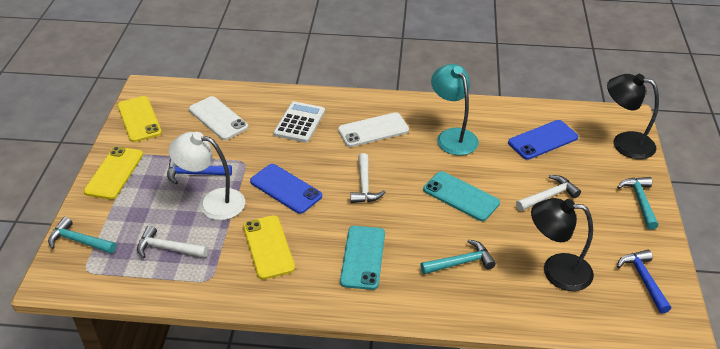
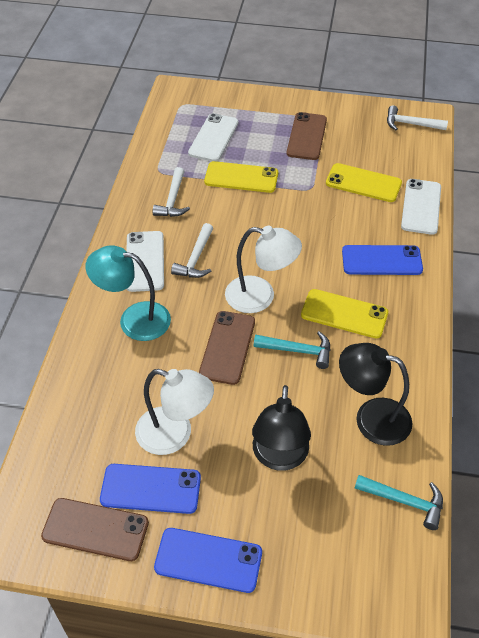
blue hammer: [167,158,232,185] [617,250,671,314] = 2 -> none = 0
blue phone: [250,164,322,214] [508,120,578,160] = 2 -> [100,464,201,514] [154,528,262,593] [342,245,423,275] = 3
brown phone: none = 0 -> [41,498,149,561] [199,311,255,385] [287,112,327,160] = 3
turquoise hammer: [48,217,116,254] [420,239,496,274] [617,177,658,230] = 3 -> [254,331,331,369] [355,475,443,530] = 2
turquoise phone: [340,226,385,290] [423,171,500,221] = 2 -> none = 0
white calculator: [274,101,325,143] = 1 -> none = 0
white lamp: [169,132,245,220] = 1 -> [135,369,214,455] [225,226,302,313] = 2
white phone: [189,96,249,140] [338,112,409,147] = 2 -> [126,231,164,292] [188,113,239,161] [401,179,441,235] = 3

